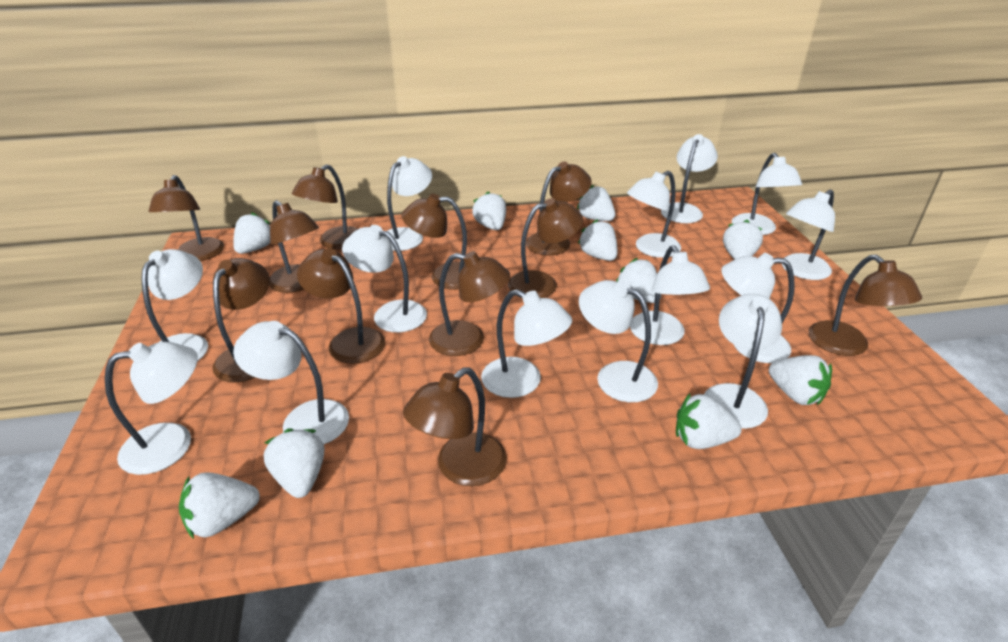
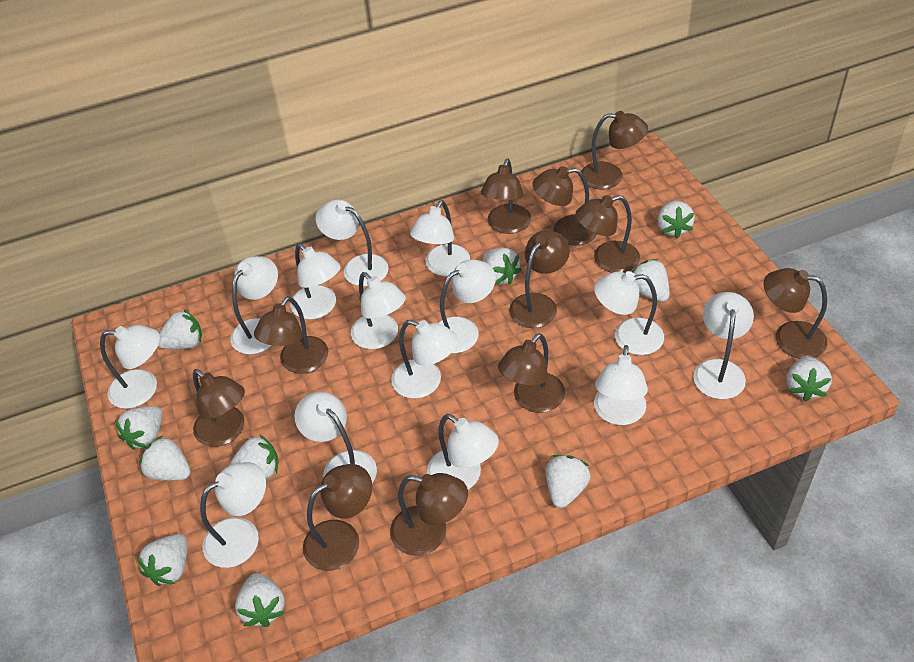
white strawberry: [179,472,260,539] [233,212,270,254] [264,429,324,498] [472,191,506,230] [577,185,615,221] [578,219,617,261] [616,258,661,303] [676,393,742,449] [723,220,763,259] [769,355,832,405] = 10 -> [115,406,162,450] [137,534,187,586] [139,435,191,481] [158,309,202,349] [229,434,278,479] [235,573,285,627] [483,248,522,284] [546,455,591,508] [632,259,670,302] [658,201,695,239] [787,356,832,402] = 11

